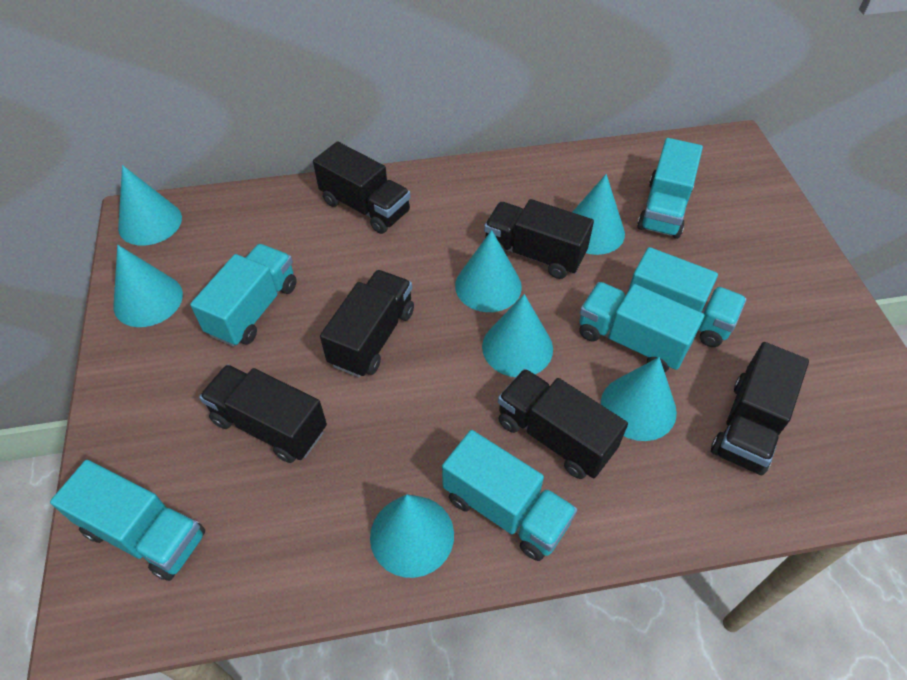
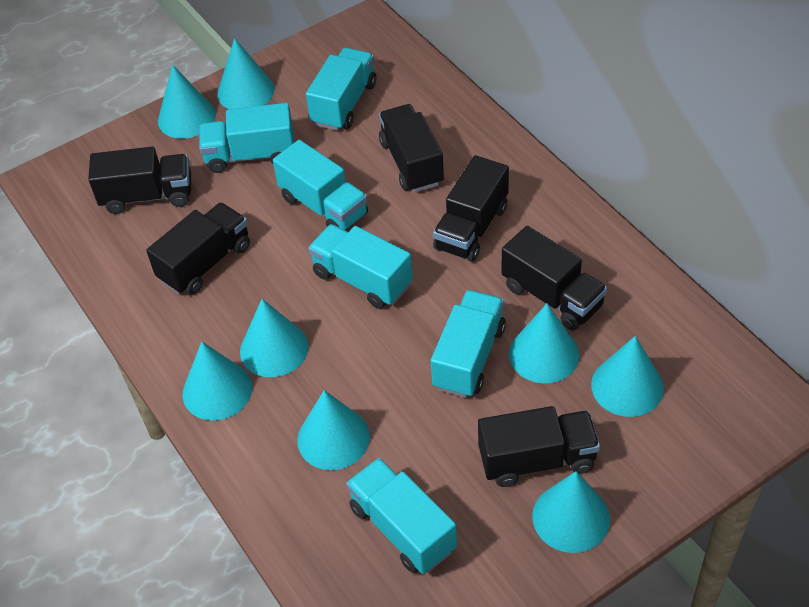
turquoise cone: [114,245,183,327] [118,165,182,246] [370,494,454,578] [455,230,522,312] [482,294,553,377] [572,174,625,255] [601,357,677,441] = 7 -> [158,65,216,139] [183,342,252,421] [217,38,275,109] [240,299,308,377] [297,390,370,470] [509,303,579,383] [532,471,610,553] [591,336,664,417] = 8

